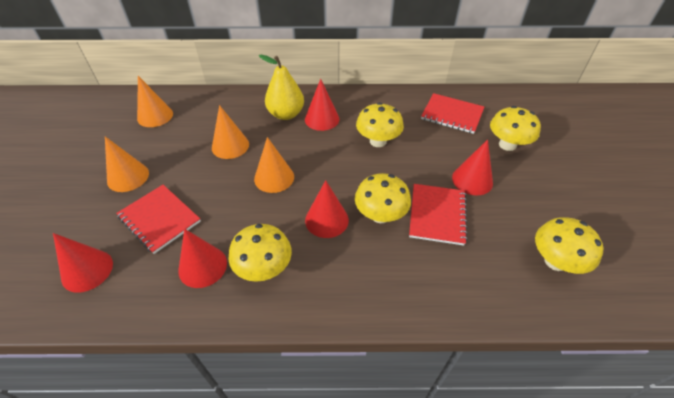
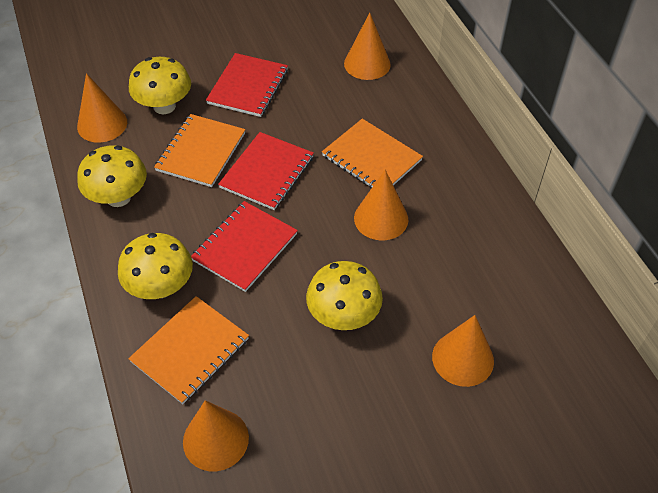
orange cone: [105,137,149,192] [137,76,173,127] [212,105,249,159] [254,137,294,193] = 4 -> [77,73,127,143] [183,400,249,471] [344,13,391,80] [354,170,408,240] [432,315,494,387] = 5
orange notebook: none = 0 -> [128,296,249,404] [154,114,245,187] [322,119,423,188] = 3
red cone: [53,233,113,293] [178,229,227,288] [305,79,339,131] [305,180,349,238] [452,139,493,195] = 5 -> none = 0
yellow mushroom: [229,224,292,282] [355,173,411,223] [356,102,404,147] [490,106,541,151] [535,217,603,274] = 5 -> [77,145,147,207] [118,233,193,299] [129,57,191,114] [306,261,383,330] = 4
yellow pear: [259,54,304,120] = 1 -> none = 0

